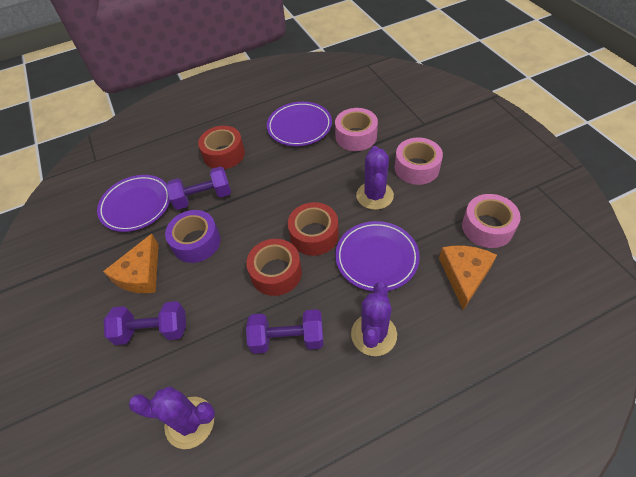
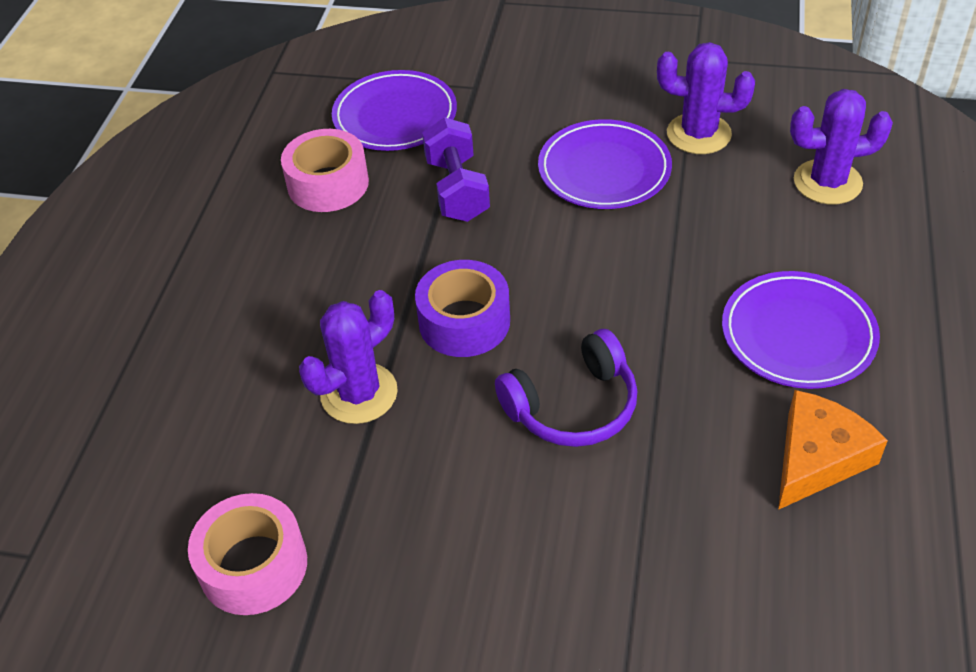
orange cheese: [103,234,159,293] [439,246,497,310] = 2 -> [778,390,888,510] = 1
pink tape: [335,108,378,151] [395,137,443,185] [462,194,520,248] = 3 -> [188,493,307,615] [281,129,369,212] = 2
purple dumbbell: [104,301,186,345] [166,166,231,210] [246,309,324,354] = 3 -> [422,117,490,222] = 1
purple headphones: none = 0 -> [495,329,637,447] = 1
red tape: [198,126,245,169] [246,239,302,296] [288,202,339,256] = 3 -> none = 0

